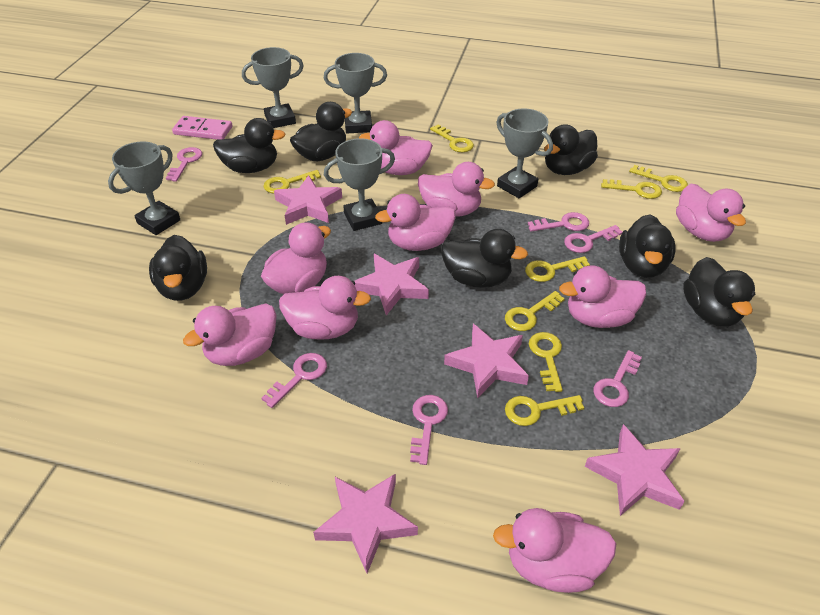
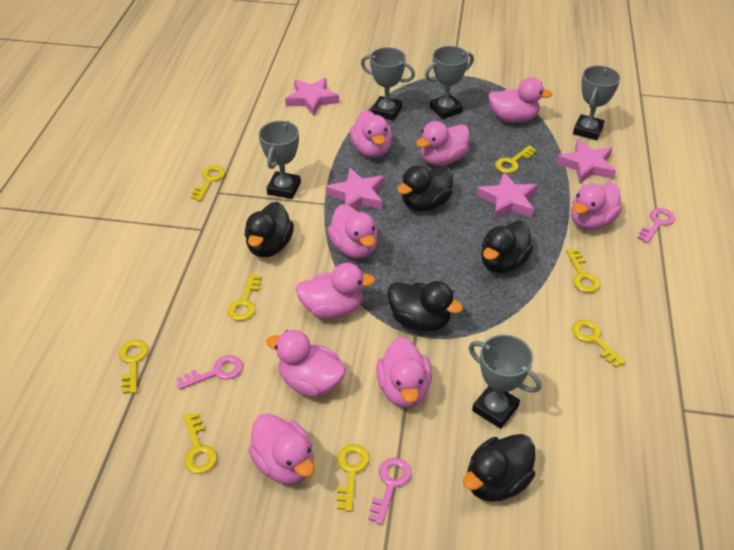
black duck: [149,235,207,301] [213,118,286,173] [290,102,352,161] [441,229,528,288] [544,124,598,175] [619,215,676,278] [683,257,755,327] = 7 -> [245,202,294,257] [388,281,463,332] [397,165,453,211] [463,434,535,502] [481,221,534,273] = 5
pink domino: [172,116,233,140] = 1 -> none = 0
pink key: [166,147,202,182] [262,353,327,408] [410,395,448,465] [528,212,589,232] [564,225,622,253] [593,350,642,407] = 6 -> [177,355,243,390] [368,457,412,525] [638,208,675,243] = 3
pink star: [274,175,342,225] [313,473,418,573] [354,254,429,315] [444,324,529,399] [585,424,685,516] = 5 -> [285,78,339,116] [326,168,384,209] [477,172,538,219] [556,139,616,184] = 4

